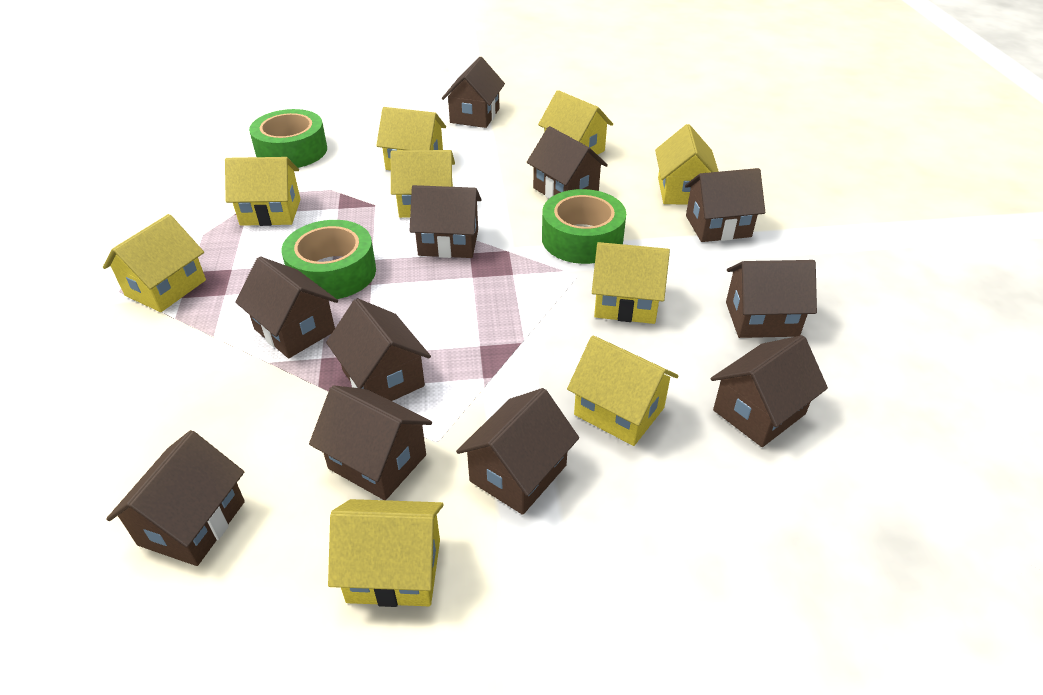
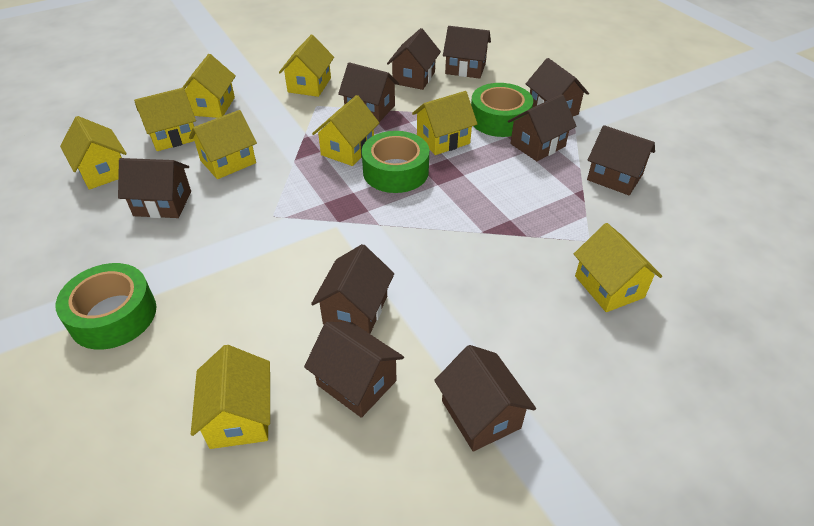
brown house: [106,430,245,566] [235,256,338,358] [309,385,432,500] [326,298,431,401] [409,185,482,258] [442,57,505,128] [456,388,579,515] [527,126,608,199] [685,168,765,242] [711,335,828,447] [726,260,817,338] = 11 -> [118,158,191,218] [304,322,404,418] [311,244,394,334] [338,62,399,122] [387,28,441,90] [434,345,536,451] [443,26,491,79] [508,94,577,161] [526,58,589,116] [587,125,655,195] = 10

